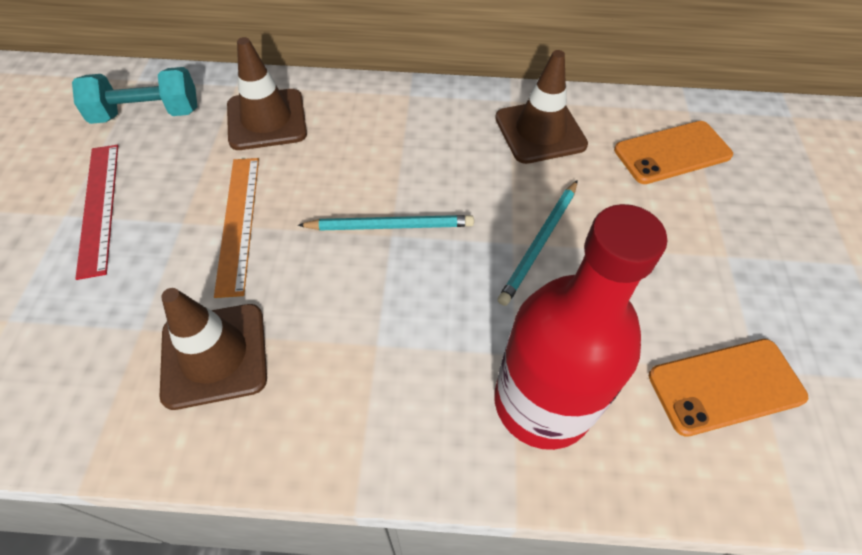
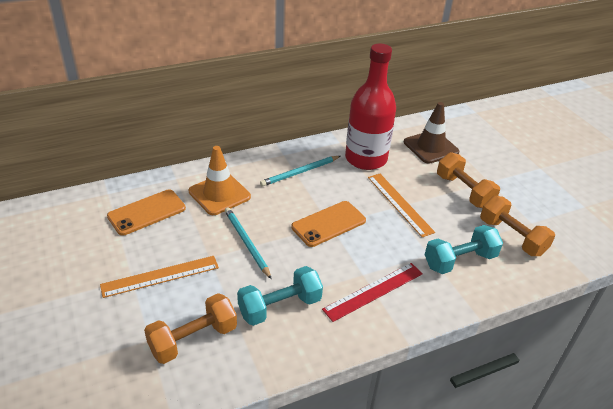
brown traffic cone: [160,288,267,410] [227,37,307,150] [495,50,588,164] = 3 -> [404,102,459,163] = 1
orange dumbbell: none = 0 -> [144,293,237,364] [437,152,500,208] [480,196,555,256] = 3
orange ruler: [214,158,259,298] = 1 -> [100,256,219,298] [368,174,435,237] = 2
orange traffic cone: none = 0 -> [189,146,251,215] = 1
turquoise dumbbell: [72,67,197,124] = 1 -> [237,266,323,326] [425,225,503,274] = 2

